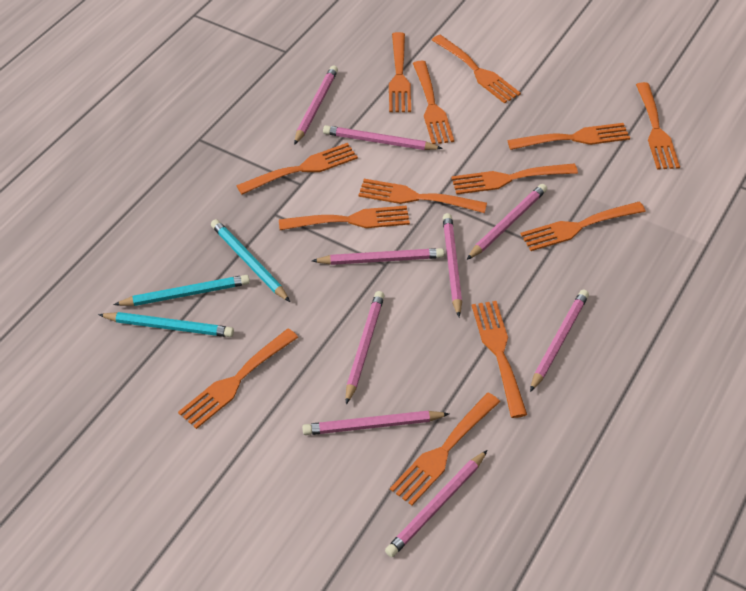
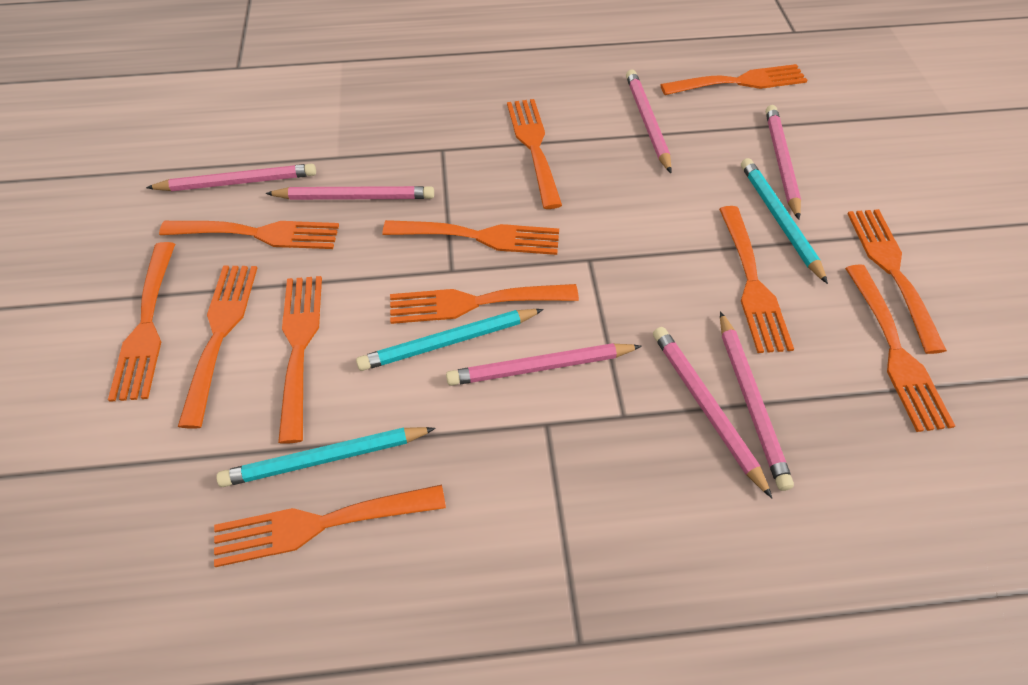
orange fork: [178,329,298,429] [236,143,358,194] [279,205,410,230] [358,179,487,213] [389,32,411,112] [390,393,500,505] [413,61,454,144] [432,35,521,104] [451,163,578,194] [472,301,527,418] [507,123,630,150] [521,202,646,251] [636,82,680,170] = 13 -> [108,242,175,402] [159,221,339,249] [178,265,257,429] [214,485,446,567] [278,276,322,444] [383,220,559,255] [390,284,579,324] [507,99,562,209] [660,64,808,95] [719,206,794,353] [845,264,955,432] [847,209,947,354] = 12
pink pencil: [294,65,338,145] [302,411,449,435] [312,248,444,265] [323,125,443,150] [346,291,385,404] [385,450,487,557] [443,213,462,317] [467,184,547,260] [530,289,589,392] = 9 -> [146,164,316,191] [265,186,434,200] [446,343,642,386] [626,70,672,173] [653,327,772,498] [720,311,794,491] [766,105,801,220] = 7

